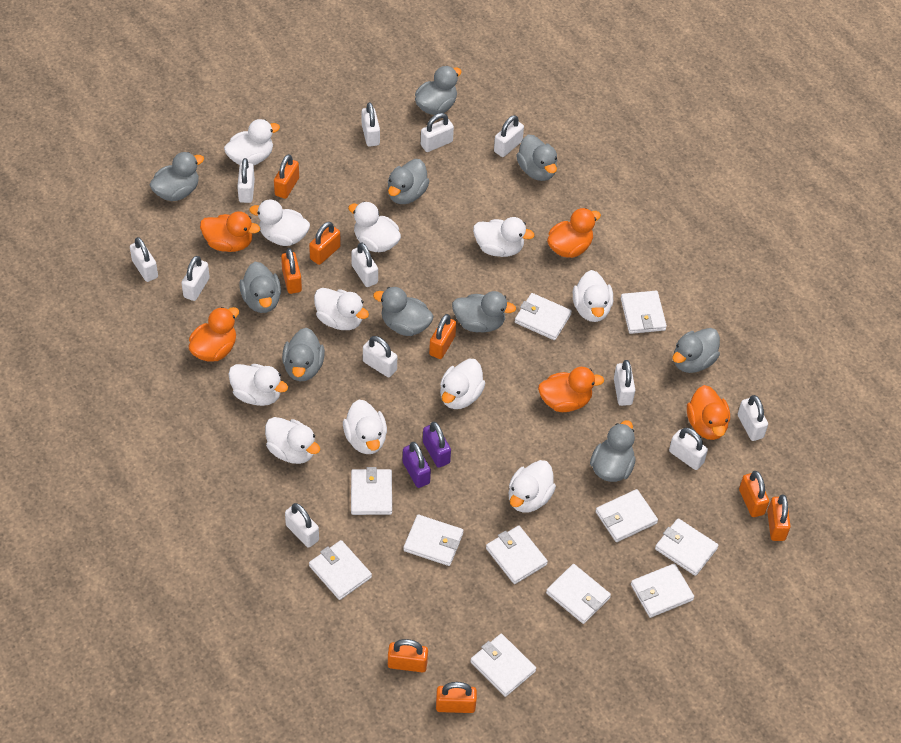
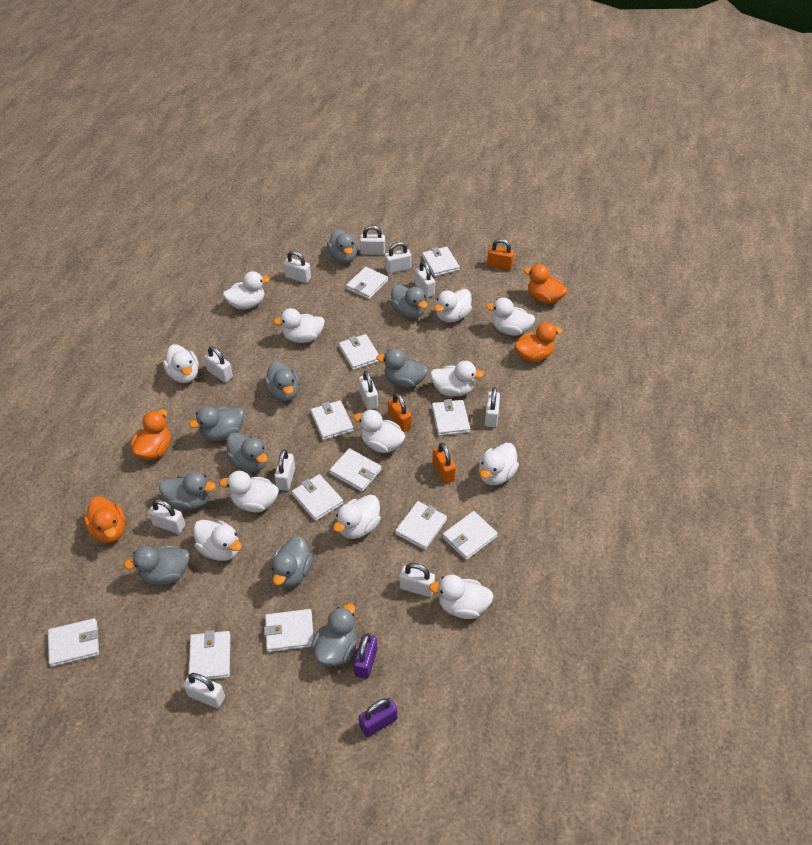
orange duck: [189,307,239,362] [200,211,260,252] [538,367,604,412] [547,208,601,258] [687,385,730,440] = 5 -> [84,496,126,543] [131,409,171,460] [514,322,563,362] [524,264,567,304] = 4
orange padlock: [274,154,299,199] [281,248,302,294] [309,222,341,265] [388,639,428,673] [429,314,456,359] [436,682,477,713] [739,471,769,517] [767,494,791,541] = 8 -> [388,393,412,432] [432,443,456,484] [487,239,514,270] = 3
white duck: [224,119,280,166] [228,364,288,406] [249,199,310,246] [265,417,320,464] [314,288,369,330] [343,400,387,454] [348,202,401,252] [440,359,485,409] [473,217,535,257] [509,460,556,513] [573,270,613,322] = 11 -> [163,344,199,383] [193,520,242,561] [219,471,279,512] [223,271,270,310] [273,308,325,343] [333,495,381,539] [353,410,406,453] [429,574,494,619] [430,361,484,397] [434,289,472,323] [479,443,519,485] [486,298,535,336] = 12
white padlock: [130,237,158,282] [181,256,210,301] [237,158,255,203] [285,503,319,548] [351,242,378,287] [362,102,380,147] [363,336,397,377] [421,113,454,152] [494,115,524,157] [614,360,635,406] [669,428,708,470] [738,395,768,441] = 12 -> [148,499,185,534] [183,673,225,708] [204,346,233,382] [274,449,295,491] [284,251,311,283] [359,371,378,410] [360,225,385,255] [385,242,411,274] [400,563,435,597] [415,261,435,298] [485,387,500,427] = 11
white wallet: [309,540,372,600] [351,467,392,515] [403,515,463,566] [470,634,536,697] [486,525,548,584] [515,293,572,340] [546,564,611,624] [596,489,658,542] [621,291,667,334] [631,564,694,618] [655,518,719,576] = 11 -> [48,618,99,667] [188,630,230,680] [264,609,314,652] [292,474,343,521] [311,400,353,440] [329,448,382,492] [339,334,379,370] [346,267,388,299] [395,501,447,550] [422,247,460,277] [432,399,470,436] [442,511,498,560] = 12

